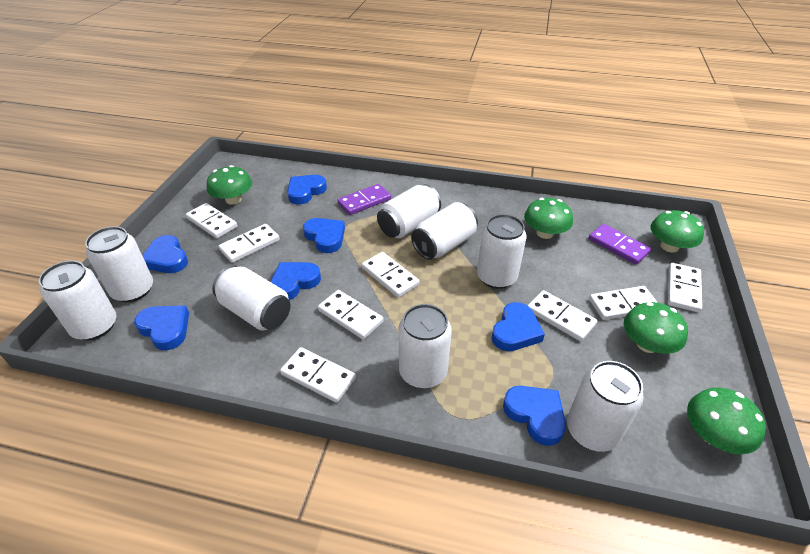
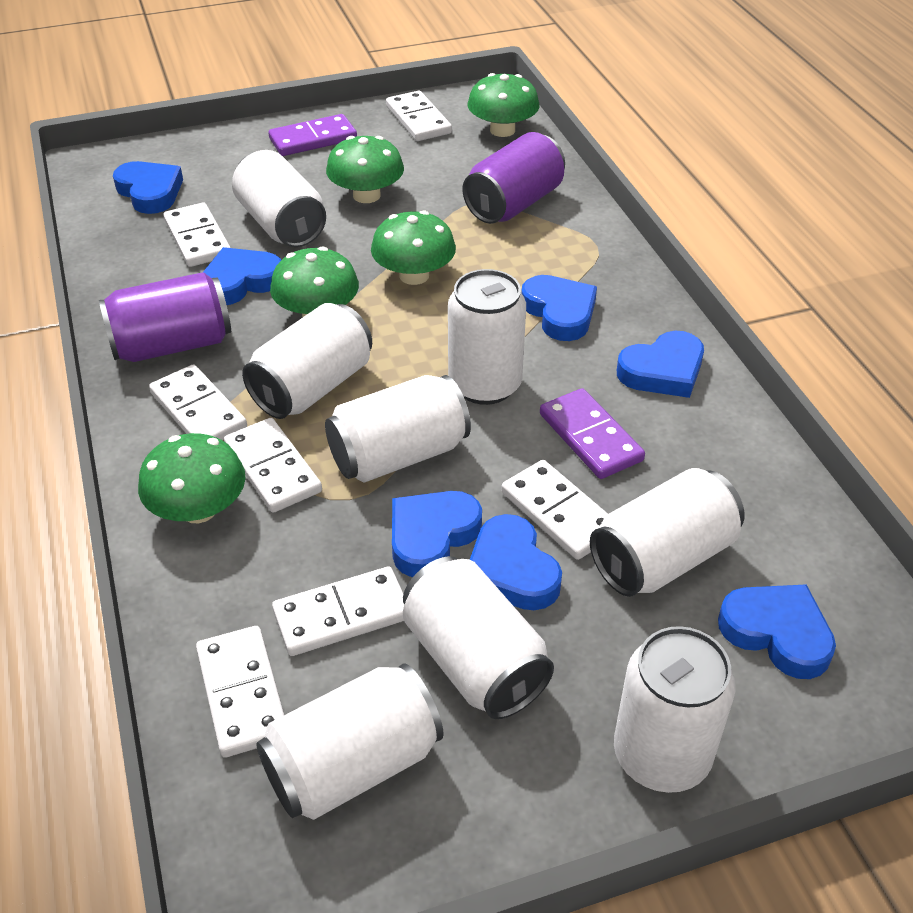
purple can: none = 0 -> [99,272,231,362] [463,132,565,224] = 2
white domino: [186,203,238,238] [218,224,280,263] [280,347,356,403] [318,290,383,339] [362,252,420,298] [528,290,597,341] [589,286,658,320] [668,263,702,312] = 8 -> [149,364,247,440] [163,203,231,267] [196,626,284,758] [224,418,322,513] [272,567,404,656] [386,90,452,141] [501,460,608,560] = 7

